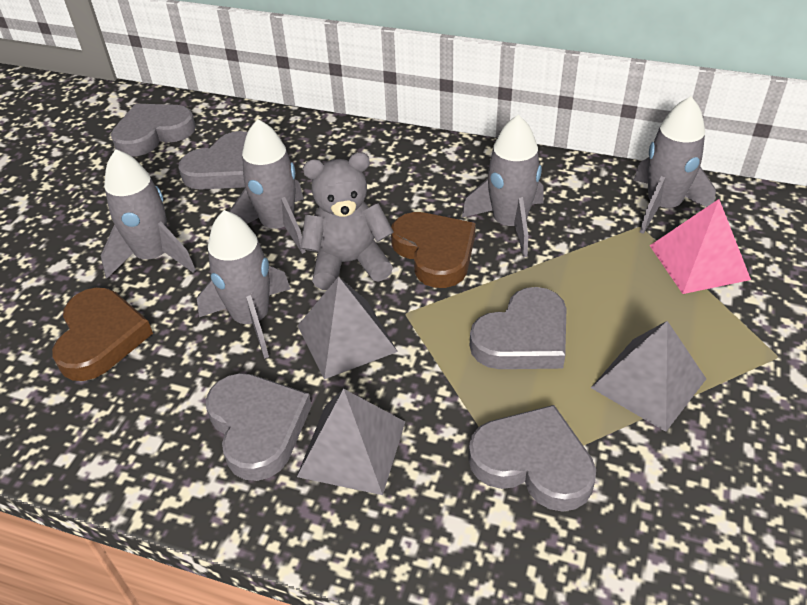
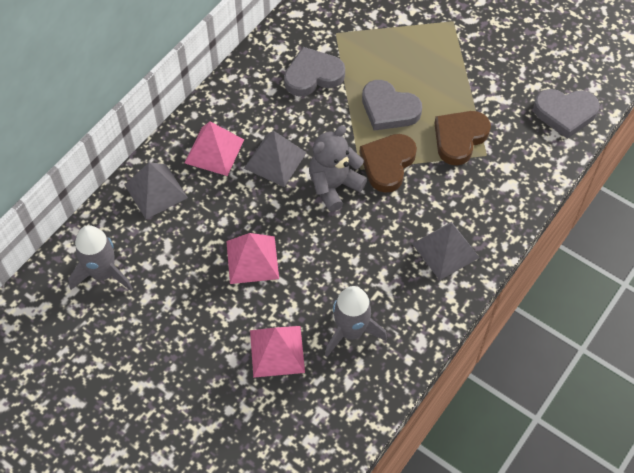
grey heart: [111,104,196,157] [179,131,248,190] [206,373,312,481] [468,405,596,512] [470,287,566,369] = 5 -> [284,47,345,97] [362,80,422,131] [533,89,600,139] = 3
grey rocket: [101,149,196,279] [197,210,291,359] [229,119,306,254] [462,115,544,257] [633,96,716,234] = 5 -> [68,225,133,291] [325,286,387,357] = 2
pink pyramid: [649,199,751,294] = 1 -> [185,121,244,176] [226,233,279,284] [250,326,305,378] = 3

